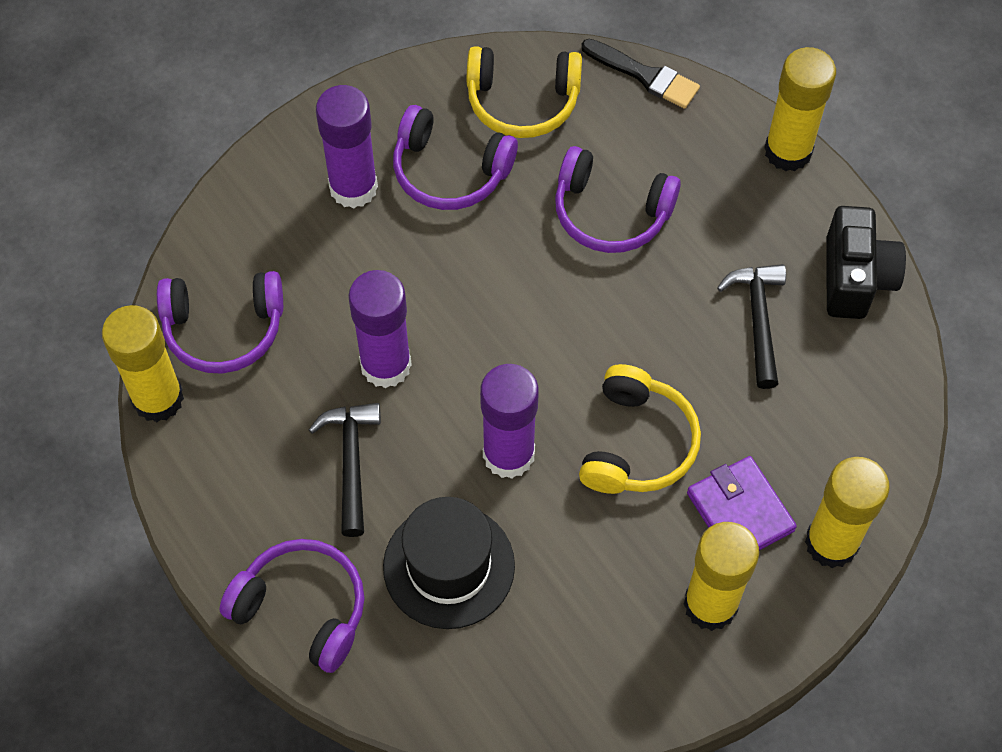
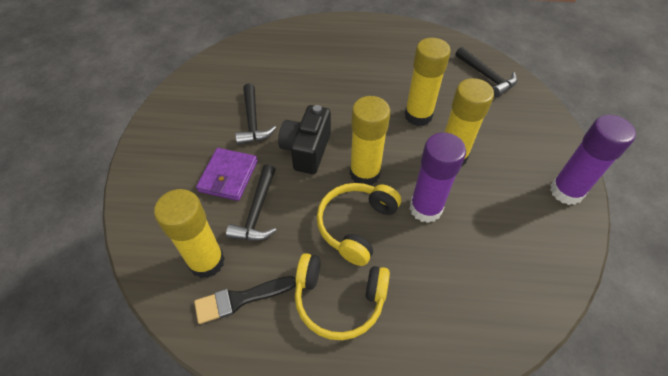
black hammer: [309,403,381,537] [717,264,786,389] = 2 -> [226,164,277,240] [235,83,276,145] [455,47,517,97] = 3
black hat: [383,497,515,629] = 1 -> none = 0
purple glue stick: [316,85,378,209] [348,270,412,388] [480,364,539,479] = 3 -> [410,132,466,223] [550,115,636,205] = 2
purple headphones: [157,271,283,374] [219,539,364,673] [393,105,518,210] [555,146,681,253] = 4 -> none = 0

